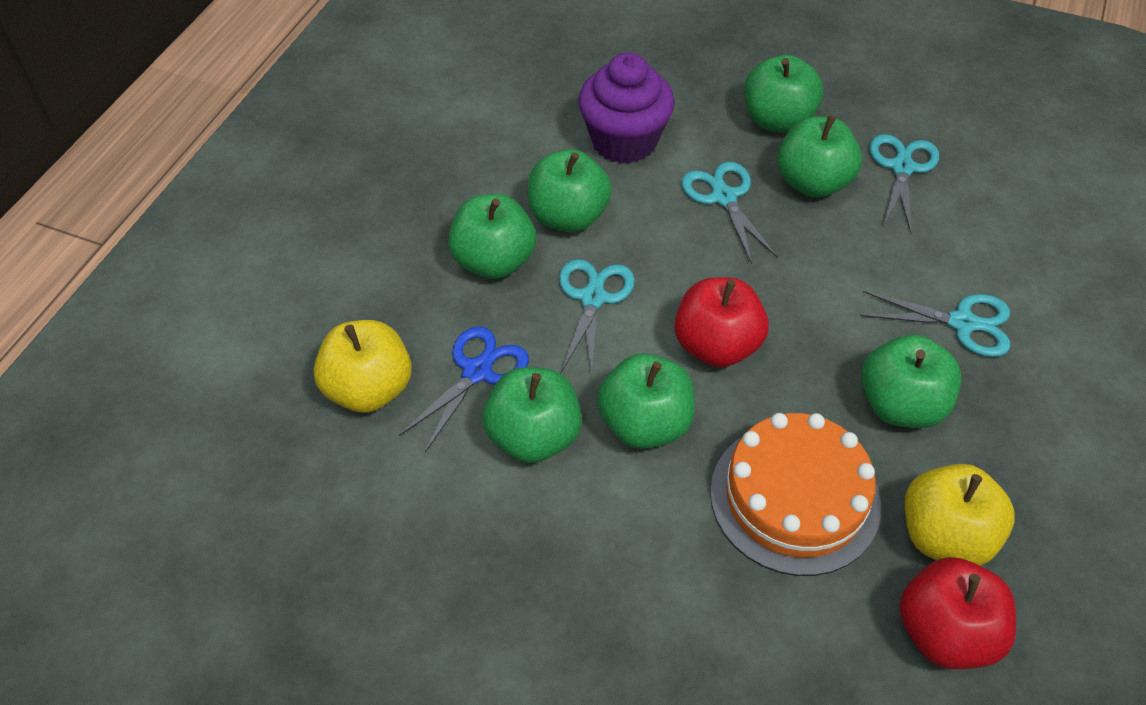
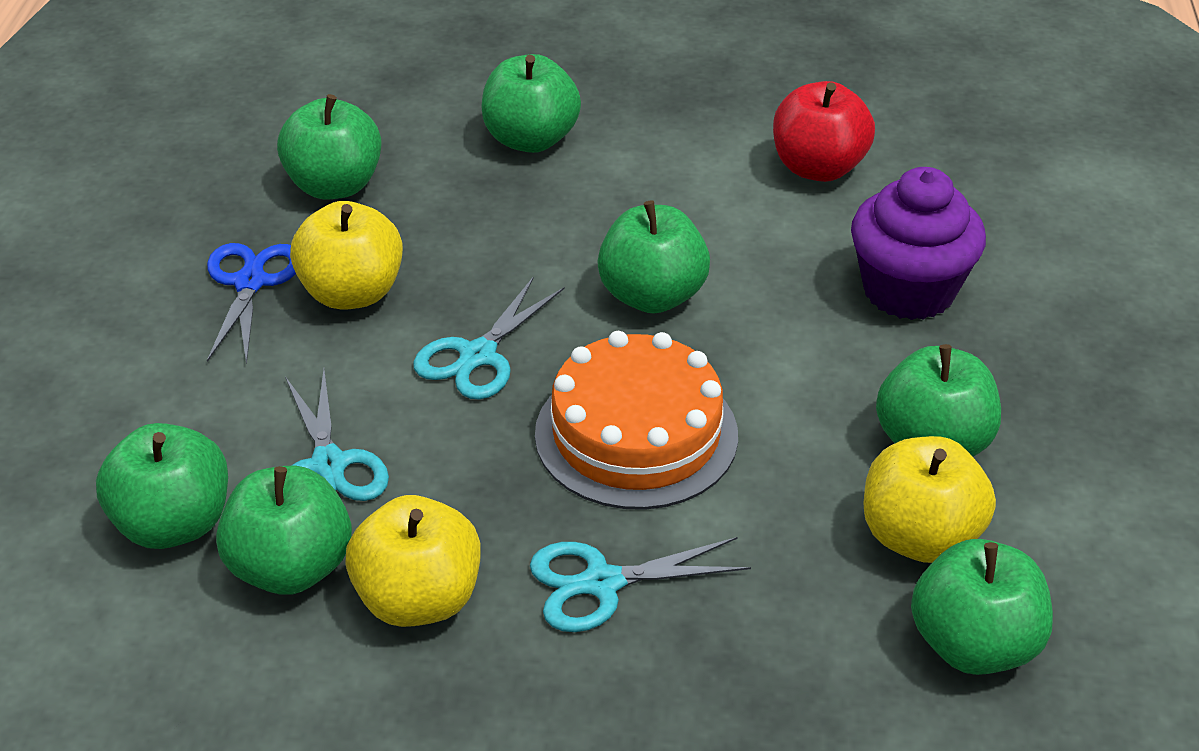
red apple: [674,277,769,367] [900,557,1016,669] = 2 -> [773,81,875,182] = 1
turquoise scissors: [559,259,635,379] [681,162,778,264] [860,291,1010,357] [869,134,939,232] = 4 -> [285,370,389,501] [413,276,565,400] [530,537,751,632] = 3
yellow apple: [314,320,412,413] [905,464,1015,566] = 2 -> [290,201,403,310] [345,495,481,627] [863,436,996,563] = 3

